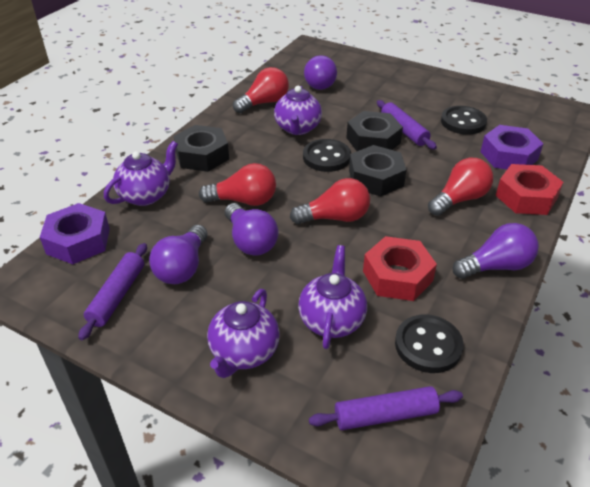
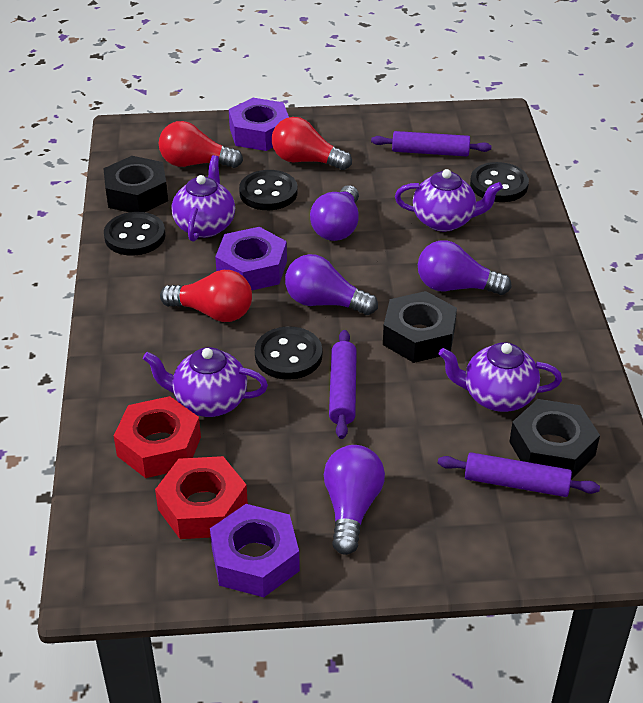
black button: [303,139,351,172] [395,315,464,373] [441,106,487,135] = 3 -> [104,212,166,256] [239,170,298,210] [255,326,322,380] [470,162,529,202] = 4
purple nut: [40,203,110,264] [481,125,543,169] = 2 -> [210,504,300,597] [215,227,287,290] [229,98,289,151] = 3
red light bulb: [199,163,276,206] [233,67,289,113] [290,178,370,224] [428,158,493,216] = 4 -> [159,121,243,168] [160,270,252,322] [272,117,352,170] = 3

